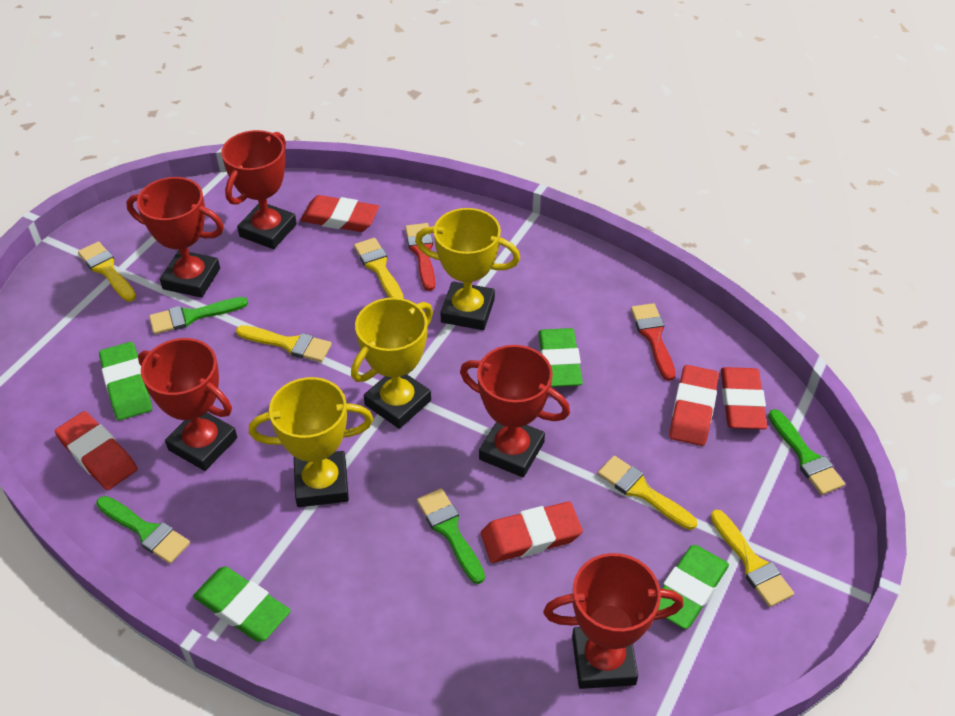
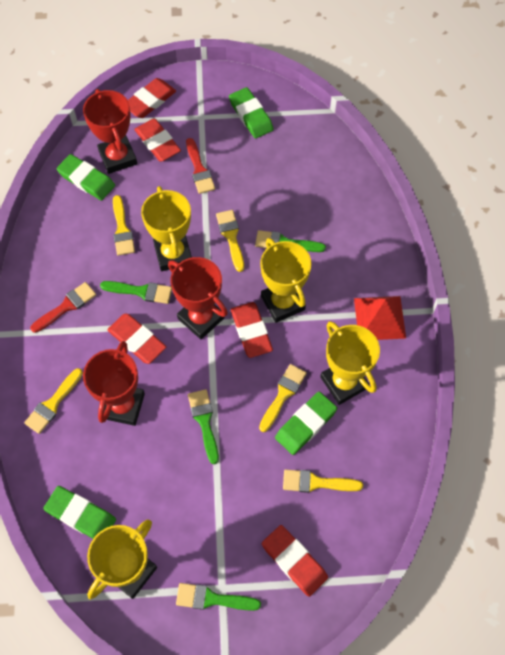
red pyramid: none = 0 -> [354,296,406,340] = 1
red trophy: [126,177,224,298] [138,338,237,471] [221,130,297,249] [460,345,570,477] [543,553,683,689] = 5 -> [83,89,137,174] [83,341,145,426] [168,257,228,339] = 3
yellow trophy: [249,377,373,507] [351,298,433,429] [415,208,520,330] = 3 -> [87,520,157,599] [141,186,192,271] [260,238,312,323] [320,321,380,405] = 4

